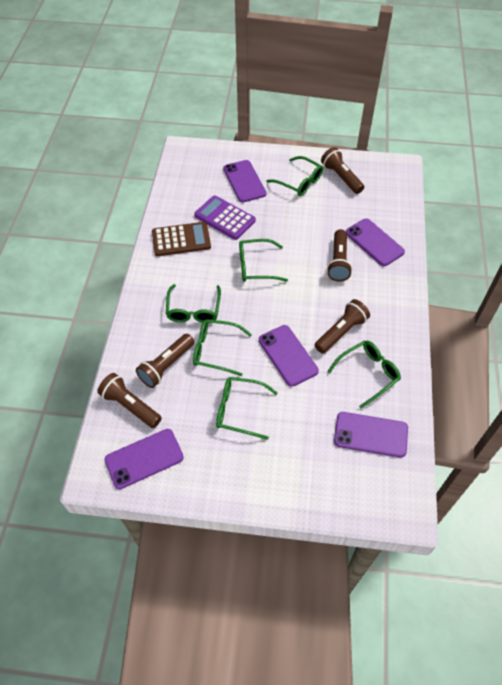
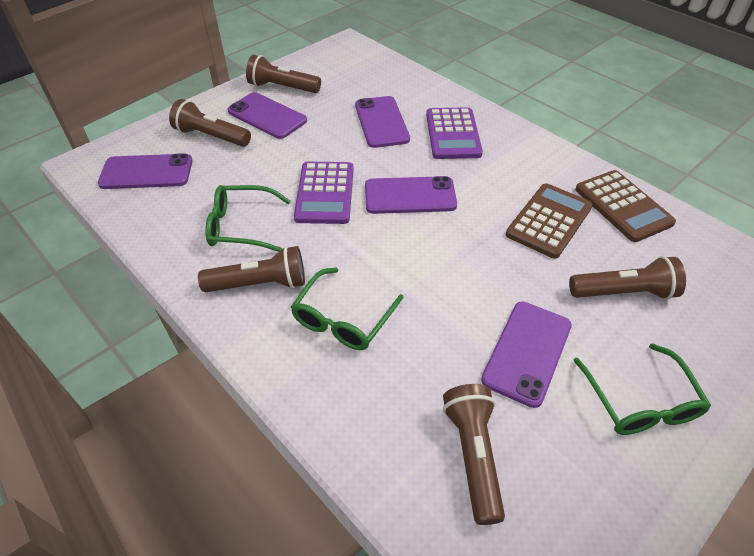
brown calculator: [152,222,211,256] = 1 -> [506,183,593,259] [575,170,676,242] = 2
green glasses: [166,284,221,323] [193,319,252,376] [216,377,278,440] [239,239,288,282] [266,156,323,196] [327,341,401,409] = 6 -> [205,185,291,252] [291,268,403,350] [573,343,711,435] = 3
purple calculator: [194,195,256,240] = 1 -> [294,162,354,224] [426,107,483,159] = 2

